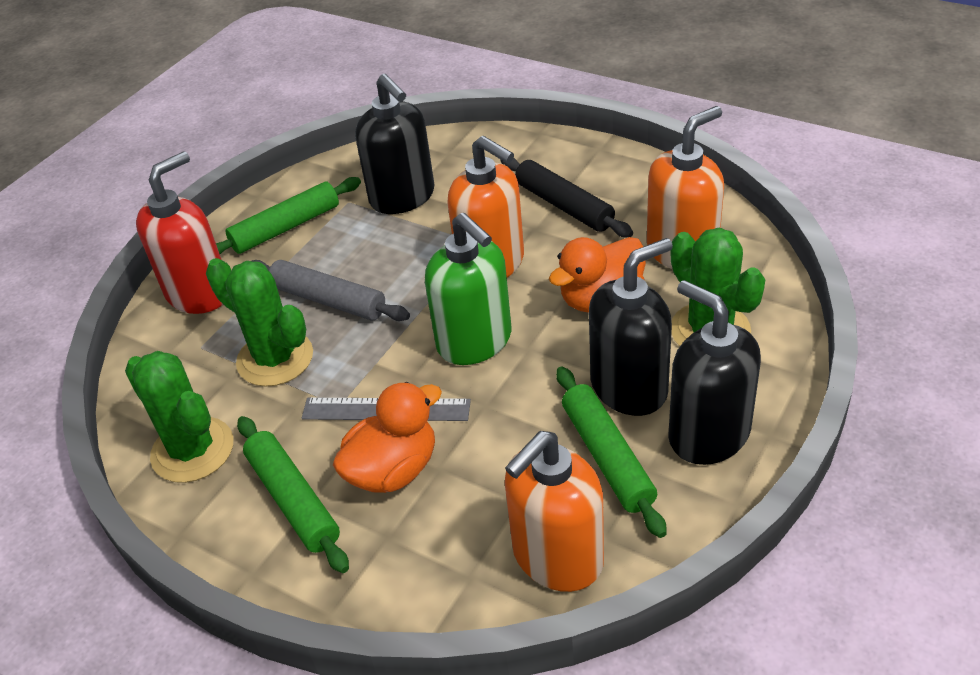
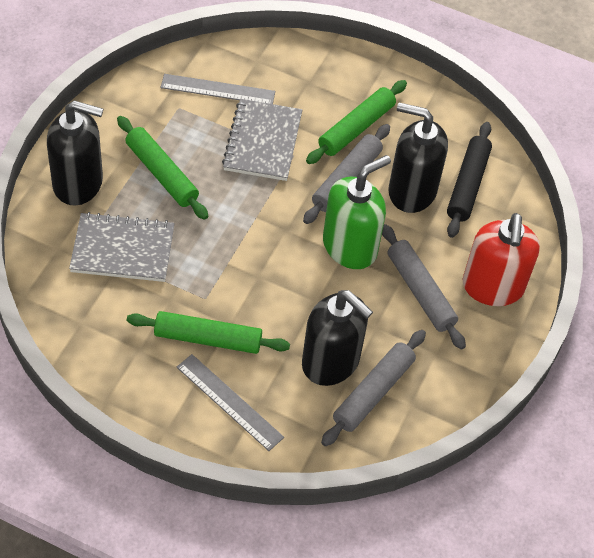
green cactus: [125,351,233,483] [206,258,313,386] [671,228,765,346] = 3 -> none = 0
grey notebook: none = 0 -> [69,212,175,282] [222,99,302,181] = 2
grey rolling pin: [252,260,410,321] = 1 -> [303,124,390,224] [321,330,426,446] [382,224,466,349] = 3
grey ruler: [302,398,471,421] = 1 -> [161,74,275,104] [177,354,284,451] = 2
orange duck: [333,382,442,493] [549,237,646,313] = 2 -> none = 0
orange soap dispenser: [447,136,524,277] [505,431,604,592] [647,106,724,269] = 3 -> none = 0

